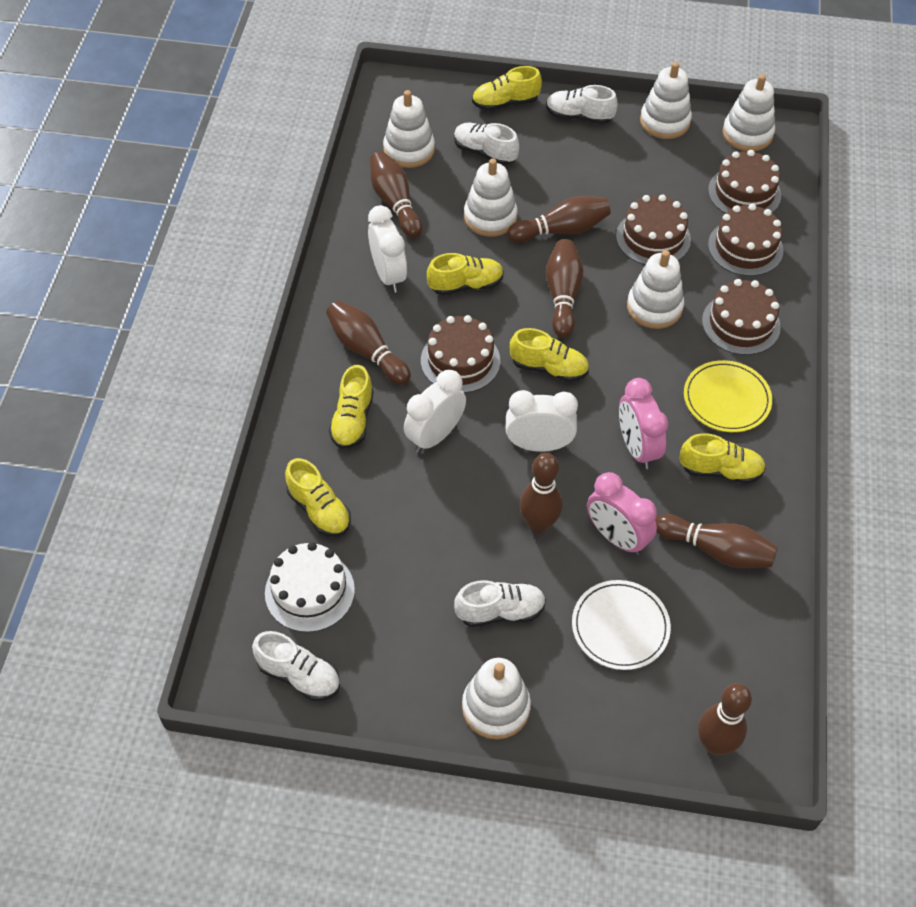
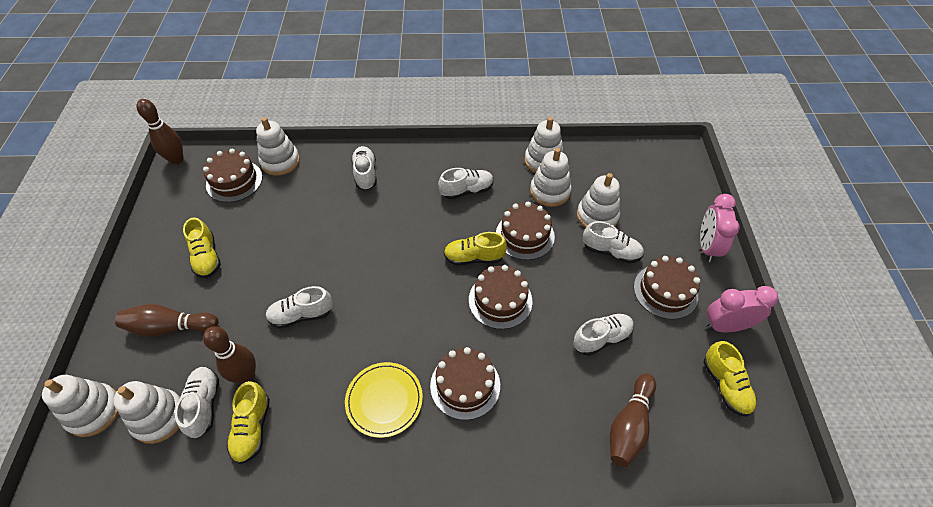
brown bowling pin: [326,300,411,385] [370,151,422,238] [507,196,611,243] [520,453,563,533] [546,239,583,338] [655,514,778,568] [698,683,752,755] = 7 -> [115,304,219,337] [137,99,183,164] [203,326,256,384] [610,373,656,467] = 4
white cake: [265,542,355,632] = 1 -> none = 0
white clock: [368,205,407,293] [404,370,466,453] [506,390,578,452] = 3 -> none = 0
white plate: [572,580,671,670] = 1 -> none = 0
white shoe: [252,631,340,701] [454,123,519,165] [454,580,546,627] [546,85,618,124] = 4 -> [175,367,219,438] [265,286,333,329] [351,146,377,190] [438,168,494,199] [573,314,634,356] [583,221,644,263] = 6
yellow shoe: [285,458,351,537] [329,365,374,449] [427,253,504,295] [472,66,542,111] [510,328,589,382] [679,433,766,484] = 6 -> [183,217,221,278] [227,381,270,464] [444,232,507,265] [704,341,757,417] = 4

